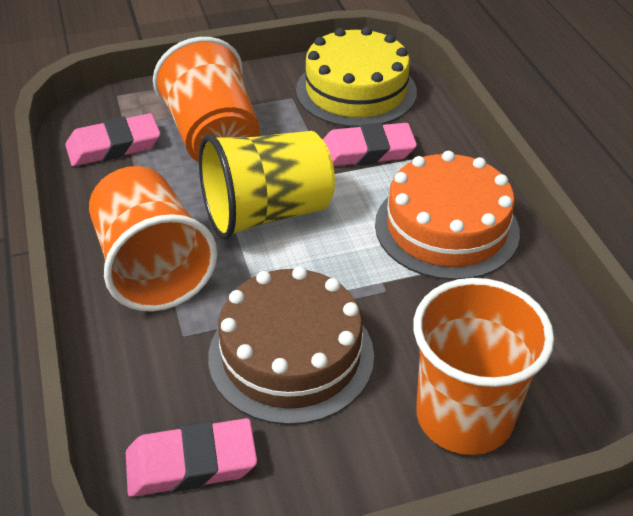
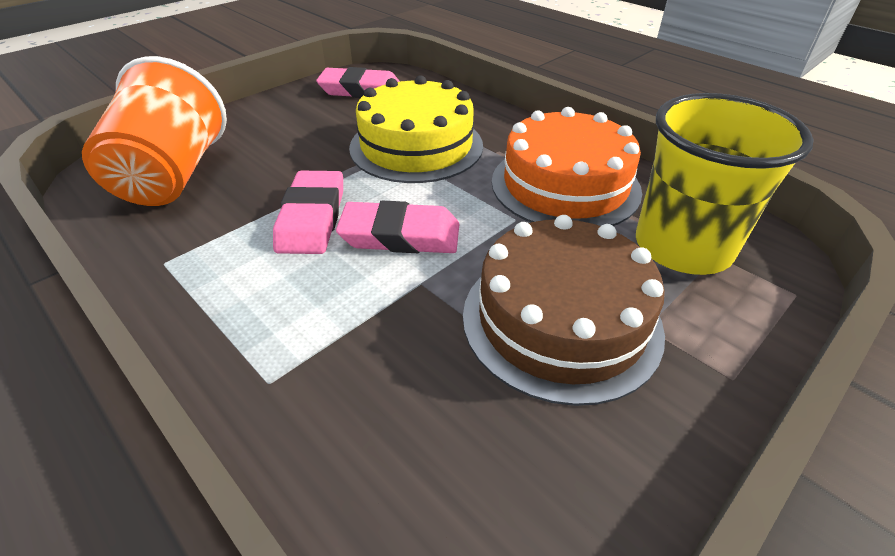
orange cup: [89,166,217,312] [153,37,260,162] [413,278,554,455] = 3 -> [82,56,227,206] = 1

